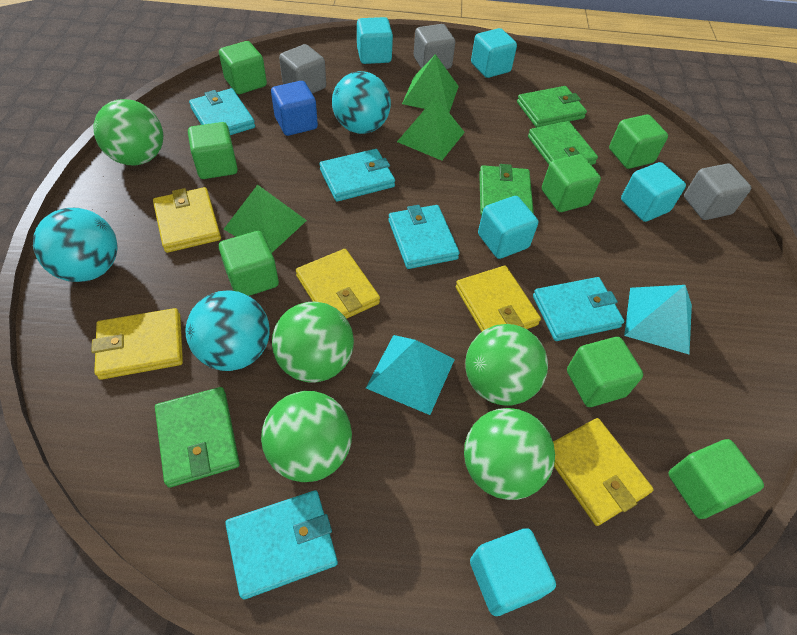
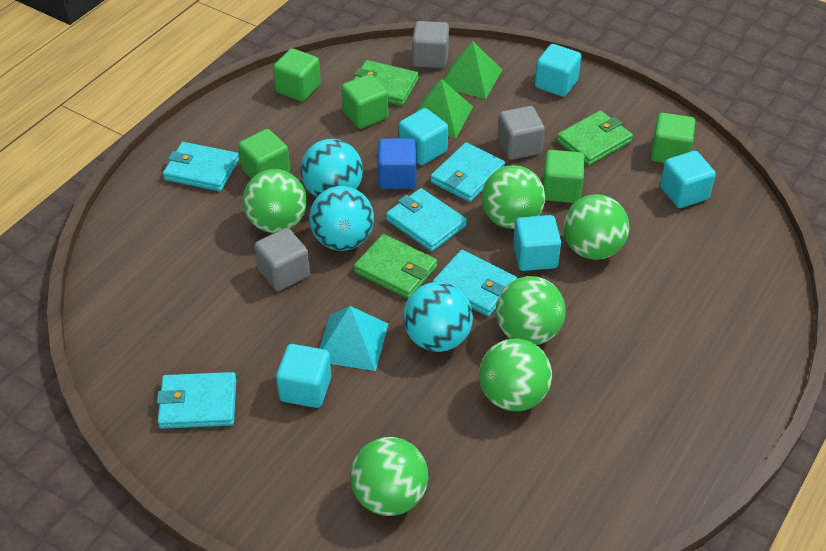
green ball: [93,99,163,166] [261,391,352,482] [272,302,354,382] [464,408,555,500] [465,324,548,405] = 5 -> [243,169,307,233] [350,437,428,516] [479,338,552,411] [482,165,545,229] [496,276,566,345] [563,194,629,260] = 6
green cube: [188,122,238,179] [219,41,267,94] [219,231,279,296] [542,154,601,212] [567,337,643,407] [609,114,668,169] [668,439,764,519] = 7 -> [238,129,290,179] [273,48,321,101] [341,74,389,129] [543,150,585,203] [651,113,695,163] = 5
green pyramid: [224,185,307,252] [397,97,465,161] [402,54,459,112] = 3 -> [415,79,473,138] [443,41,502,99] = 2
green wallet: [155,387,240,488] [479,164,534,216] [517,86,587,128] [528,121,598,165] = 4 -> [353,60,419,106] [354,234,437,299] [557,110,633,166] = 3
turquoise pyramid: [366,335,455,415] [624,285,692,354] = 2 -> [319,306,388,371] = 1
yellow wallet: [91,308,183,380] [153,187,221,253] [296,249,380,319] [456,266,541,332] [553,418,654,526] = 5 -> none = 0

